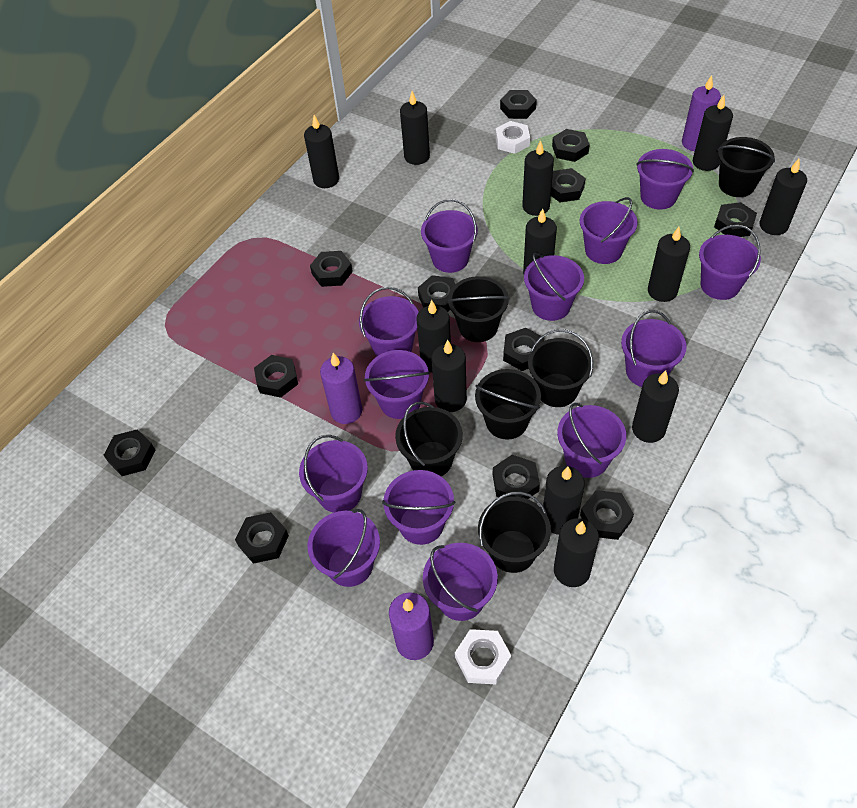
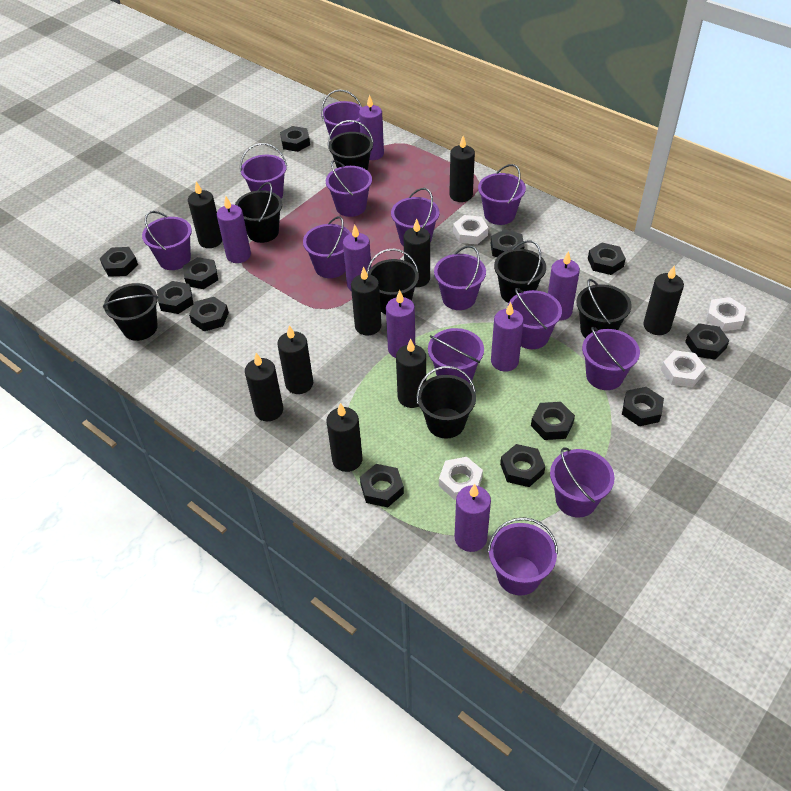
black bucket: [395,401,463,476] [447,276,510,342] [475,369,541,440] [478,492,551,573] [528,329,593,407] [717,137,775,197] = 6 -> [103,283,159,341] [235,182,282,243] [328,120,374,171] [367,249,419,314] [417,366,476,438] [494,240,546,303] [576,279,632,338] = 7
black candle: [304,115,339,188] [400,91,430,165] [416,300,451,373] [432,340,467,412] [522,140,554,216] [523,208,557,274] [543,466,585,535] [554,518,599,587] [632,370,679,443] [648,227,690,302] [693,95,733,171] [759,159,807,235] = 12 -> [188,181,222,248] [245,353,283,421] [277,325,313,394] [327,403,362,472] [351,266,381,336] [396,339,426,408] [403,219,430,287] [449,136,475,202] [643,265,684,335] = 9
purple candle: [320,353,362,424] [389,592,434,660] [682,75,721,151] = 3 -> [217,196,251,263] [343,225,371,290] [359,95,384,160] [386,290,415,358] [454,484,491,552] [491,302,524,372] [548,251,580,321] = 7
white nut: [455,629,511,684] [495,121,530,154] = 2 -> [439,457,483,500] [453,215,489,245] [661,350,706,387] [706,297,746,331] = 4

